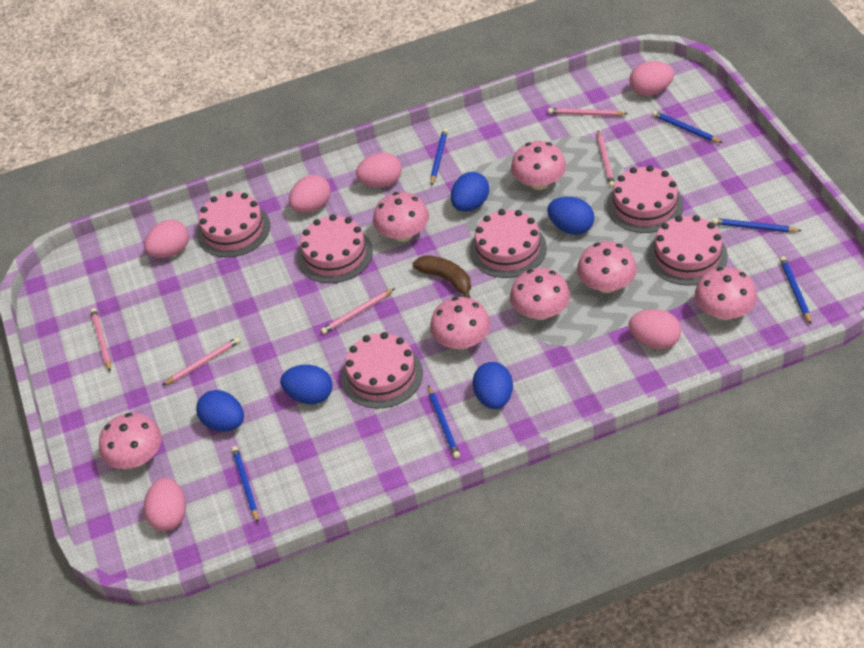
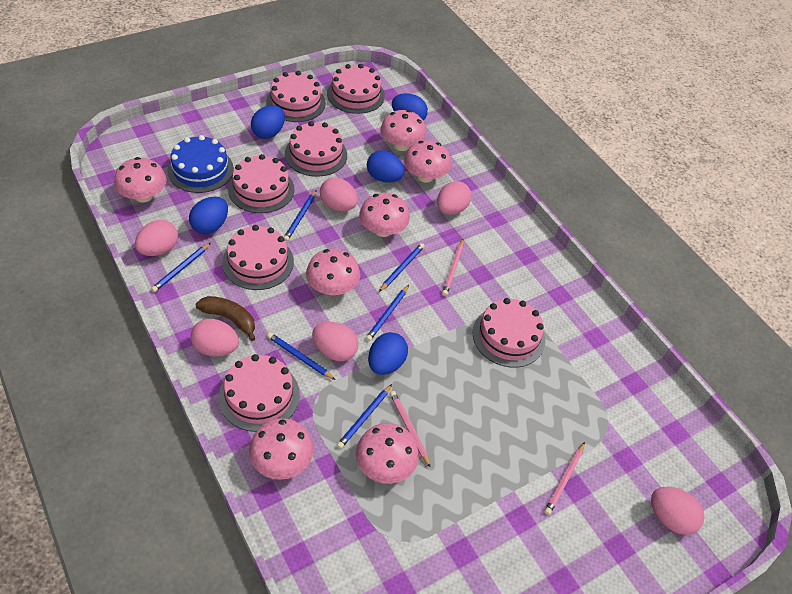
blue cake: none = 0 -> [167,135,234,193] = 1
pink cake: [197,191,270,257] [297,215,373,283] [341,332,423,409] [470,209,547,278] [607,165,684,233] [648,215,728,286] = 6 -> [219,354,300,432] [222,225,294,290] [228,154,294,213] [266,71,326,122] [285,121,347,177] [327,64,385,114] [472,298,545,368] = 7
pink pencil: [90,308,111,371] [163,337,240,385] [321,288,395,334] [548,108,628,116] [597,130,615,188] = 5 -> [390,391,431,468] [442,239,464,296] [544,442,585,515] = 3

